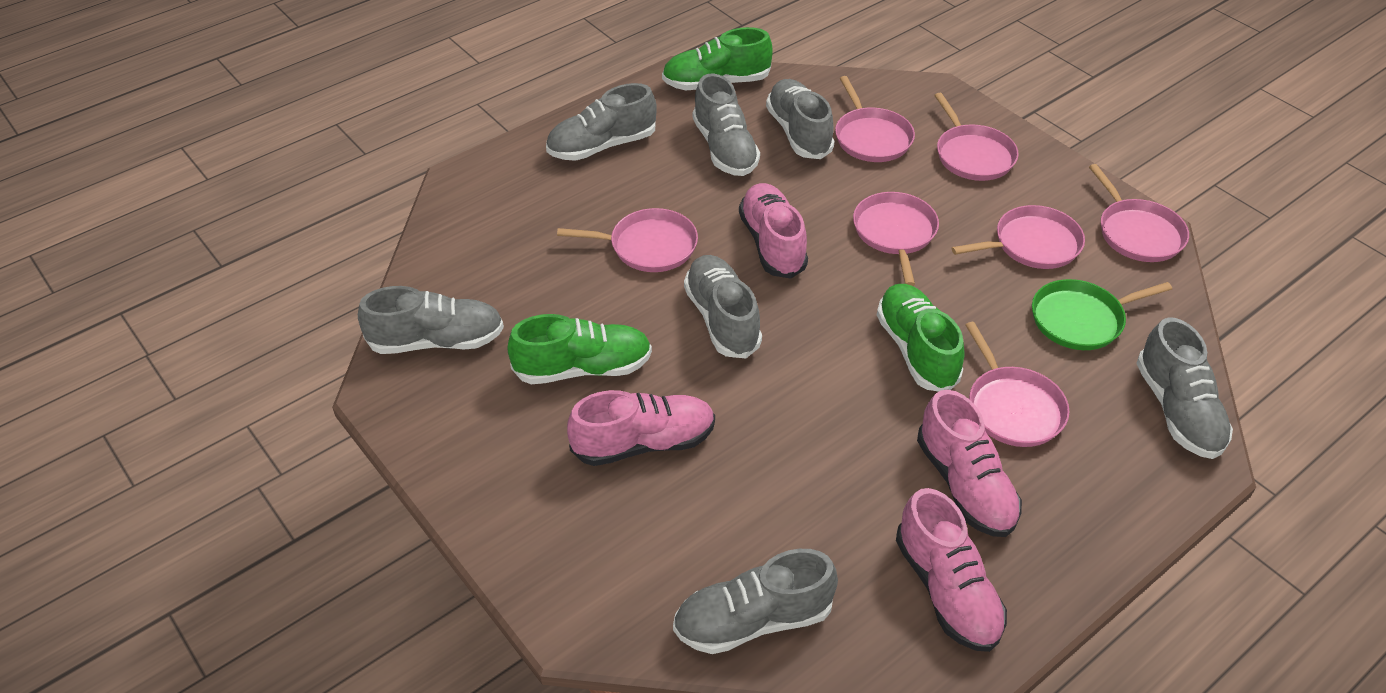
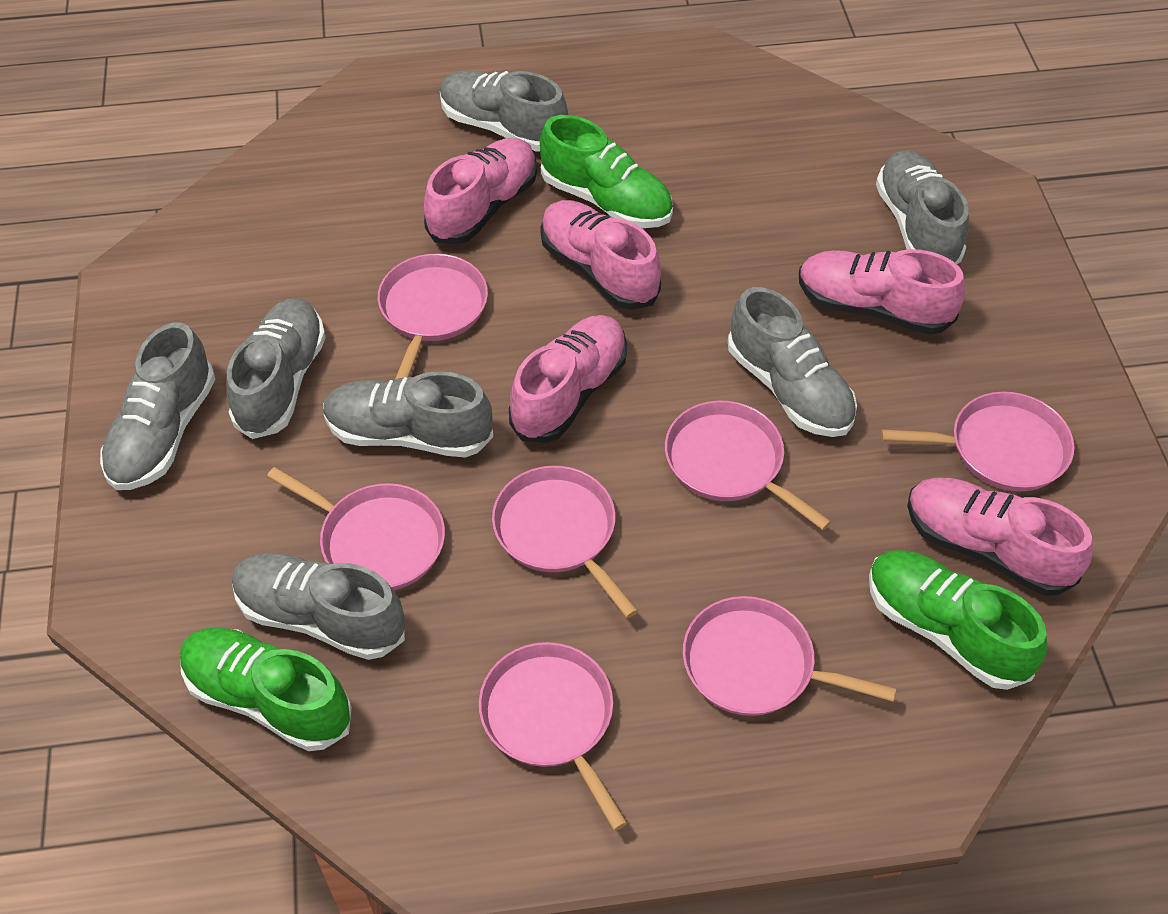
green pan: [1032,279,1172,350] = 1 -> none = 0
pink shoe: [567,390,715,466] [739,183,808,278] [896,488,1007,652] [917,390,1022,537] = 4 -> [424,138,537,244] [509,315,627,443] [540,200,661,310] [799,249,965,335] [907,478,1093,596] = 5

